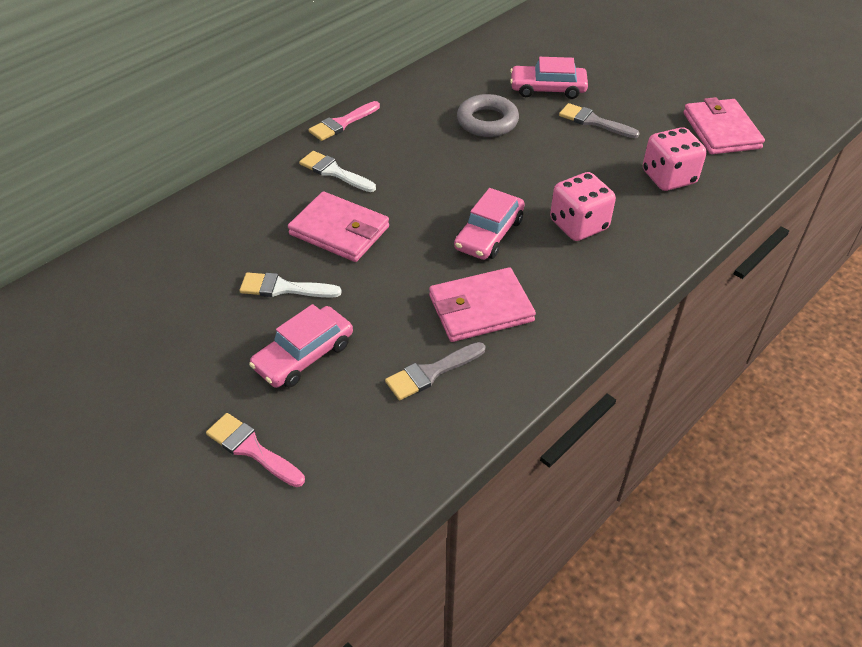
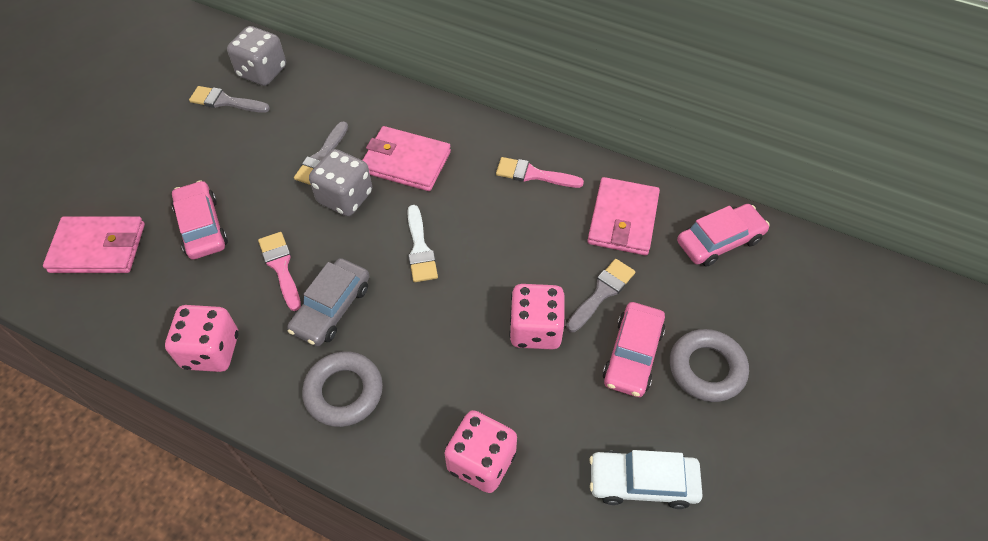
grey brush: [385,342,485,400] [559,103,640,138] = 2 -> [189,86,270,113] [294,121,348,185] [566,259,635,332] = 3
grey car: none = 0 -> [287,258,369,346] = 1
grey dice: none = 0 -> [227,26,286,86] [309,149,372,216] = 2
grey ring: [457,94,519,137] = 1 -> [302,351,383,427] [670,329,749,402] = 2
pink dice: [550,172,616,241] [643,127,707,191] = 2 -> [165,305,239,372] [444,410,517,493] [509,284,565,350] = 3
white brush: [240,272,342,298] [299,151,376,192] = 2 -> [407,205,438,282] = 1
white car: none = 0 -> [589,450,703,509] = 1

